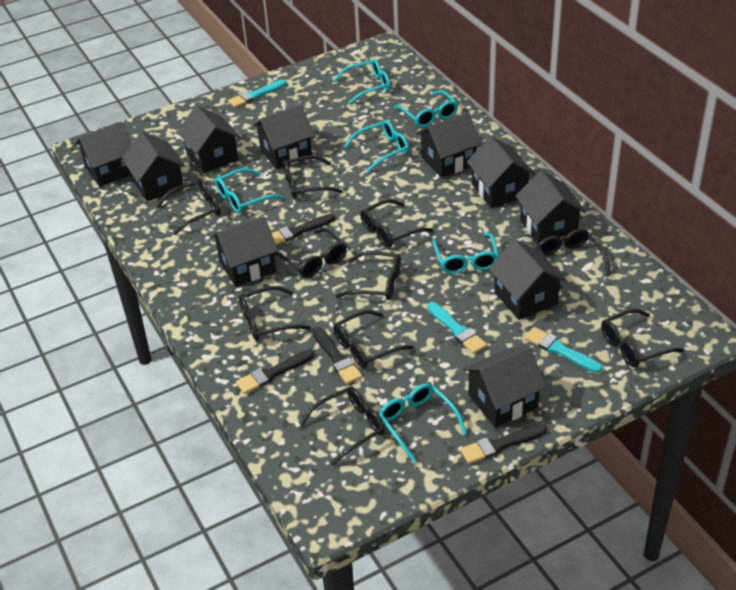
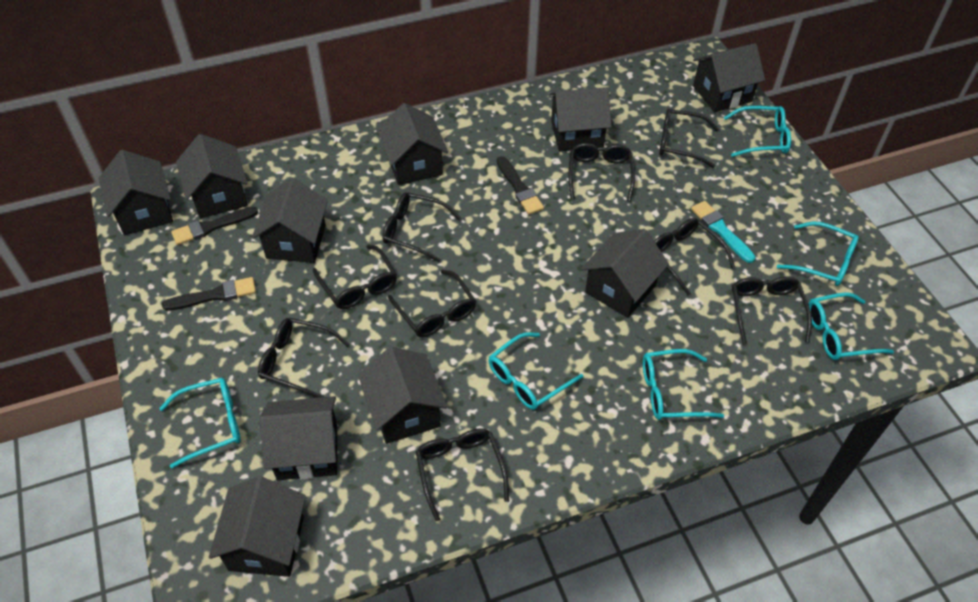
black brush: [236,350,314,394] [272,214,335,245] [313,327,362,384] [460,424,547,464] = 4 -> [162,277,256,311] [171,206,258,245] [496,156,544,215] = 3
black glasses: [157,179,221,235] [239,286,310,341] [274,228,347,278] [283,155,343,199] [300,387,385,465] [333,310,414,368] [336,251,401,300] [360,199,433,248] [536,229,611,290] [601,309,684,367] = 10 -> [258,318,350,398] [313,245,397,309] [382,192,461,262] [388,270,476,337] [416,428,509,521] [568,143,635,202] [654,218,735,296] [659,109,719,168] [732,276,812,344] = 9
turquoise brush: [228,79,287,108] [427,302,487,354] [524,327,602,373] = 3 -> [691,201,755,263] = 1

